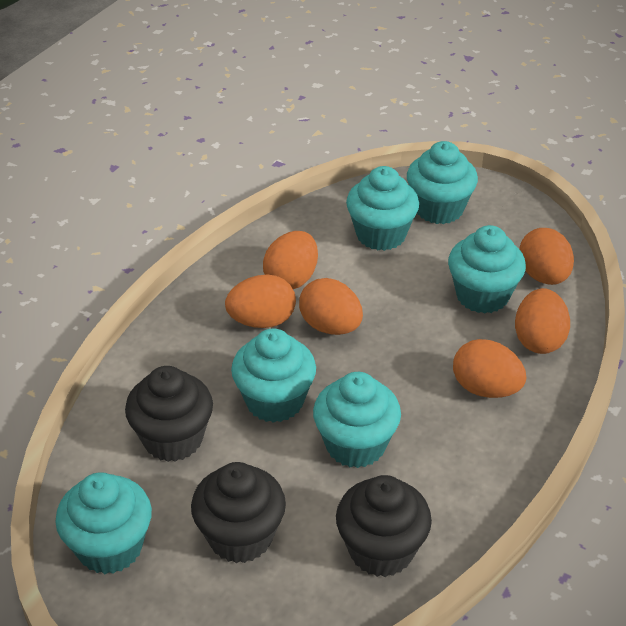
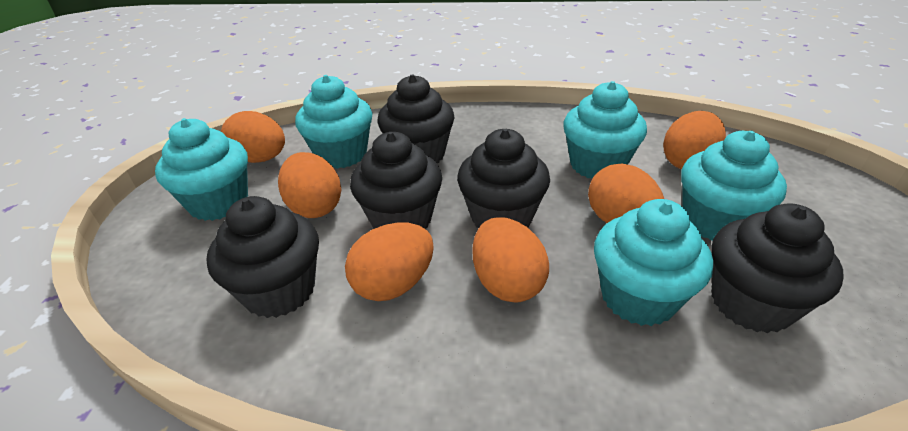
black cupcake: [125,366,213,462] [191,462,286,563] [336,475,432,577] = 3 -> [206,196,319,318] [350,132,442,229] [377,74,455,163] [457,129,550,228] [711,203,844,333] = 5
turquoise cupcake: [55,472,152,574] [231,328,316,423] [313,372,401,468] [346,166,419,251] [407,141,478,224] [448,225,526,314] = 6 -> [155,118,248,221] [295,75,373,169] [563,81,647,179] [594,199,713,326] [681,131,787,241] = 5

